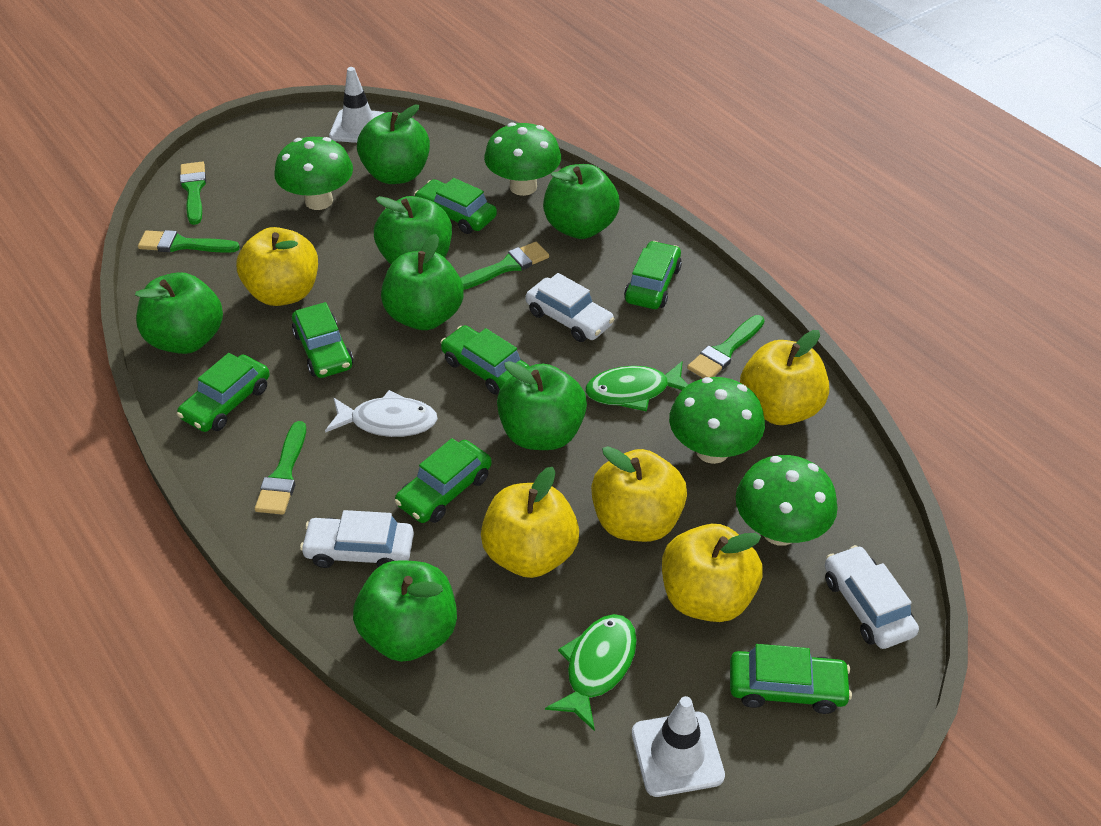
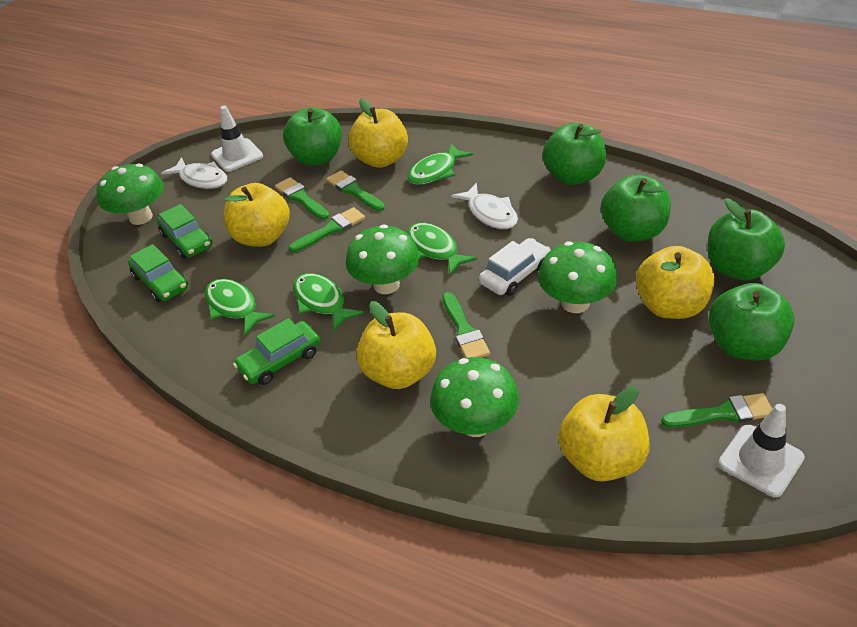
green apple: [135,273,223,354] [353,560,457,662] [357,105,430,184] [374,196,452,264] [381,234,464,330] [497,361,587,450] [543,164,620,239] = 7 -> [283,107,342,166] [542,123,606,185] [601,175,671,242] [708,198,785,280] [709,283,795,361] = 5
green car: [177,353,270,432] [292,302,354,378] [394,438,492,523] [414,178,497,234] [441,325,530,395] [624,241,682,309] [730,644,852,714] = 7 -> [128,244,188,302] [157,204,212,259] [233,318,320,385] = 3
green fish: [545,614,637,731] [585,361,688,412] = 2 -> [205,279,275,335] [293,273,364,331] [407,143,473,185] [407,223,477,275] = 4
white car: [300,510,414,568] [525,273,615,342] [825,545,919,649] = 3 -> [479,238,551,296] = 1
white fish: [325,390,438,437] = 1 -> [161,157,227,189] [451,183,518,229] = 2

